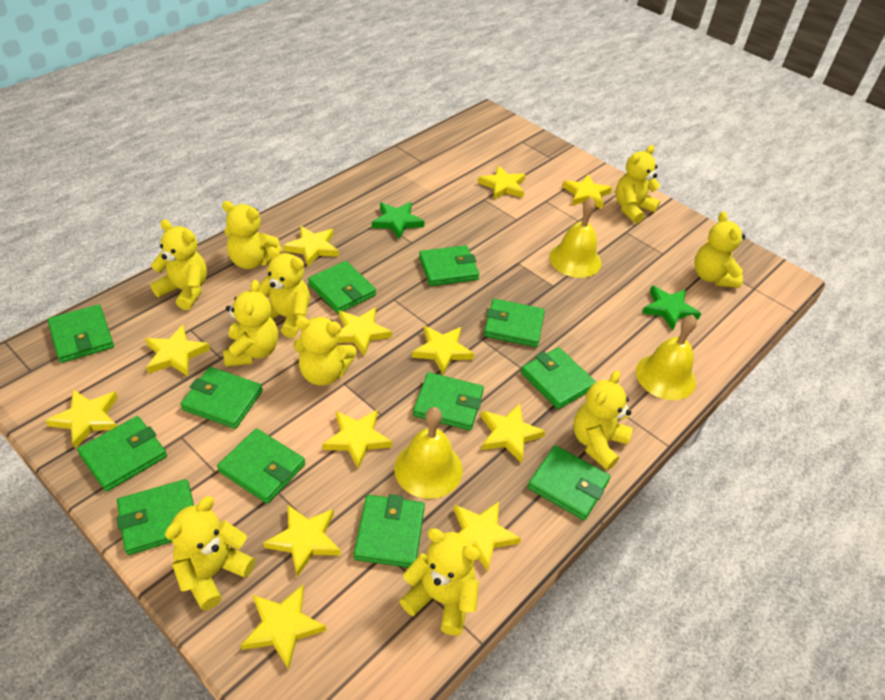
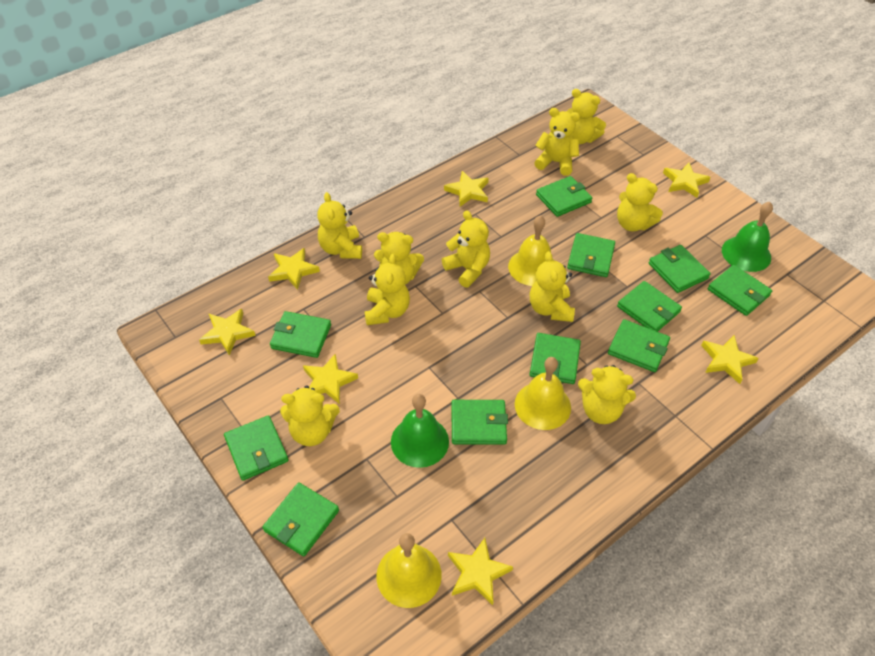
green bell: none = 0 -> [391,394,449,468] [722,202,773,272] = 2
green star: [372,202,425,240] [642,286,701,331] = 2 -> none = 0
green wallet: [48,305,114,363] [77,416,167,491] [117,479,194,555] [181,367,263,429] [217,428,305,504] [308,261,376,314] [354,494,425,568] [413,372,484,431] [419,245,479,286] [484,299,545,347] [521,347,596,409] [528,445,611,520] = 12 -> [224,415,289,481] [262,482,339,556] [270,311,331,358] [451,400,508,445] [530,333,581,384] [536,176,592,217] [567,233,615,277] [608,319,670,372] [617,281,682,332] [648,245,711,293] [708,265,772,316] = 11
yellow star: [45,389,118,449] [145,325,210,377] [241,585,326,670] [263,504,341,577] [283,226,339,267] [322,410,392,469] [338,307,392,357] [412,326,474,375] [454,501,521,572] [478,165,526,200] [481,404,546,463] [563,174,612,209] = 12 -> [199,309,256,355] [268,248,320,290] [303,354,358,404] [444,171,489,207] [448,538,513,605] [663,163,711,198] [701,335,759,384] = 7

